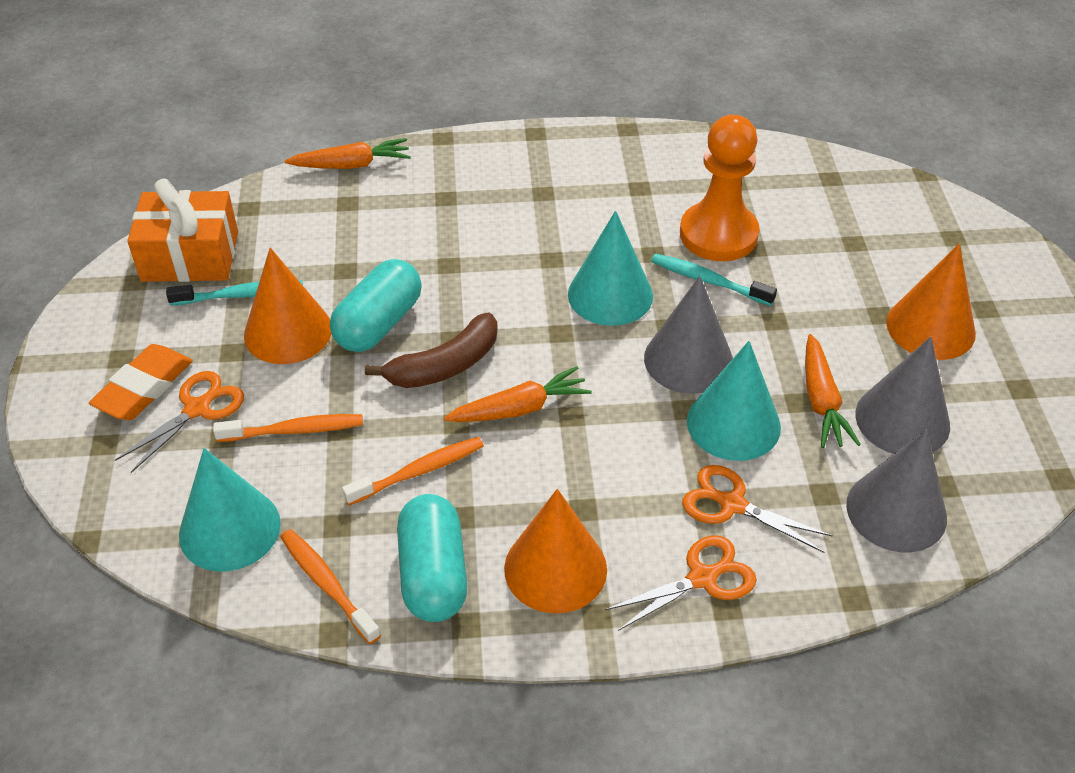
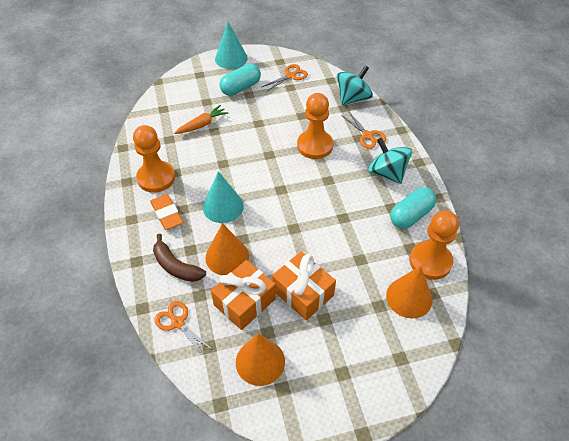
grey cone: [644,276,733,394] [846,429,947,552] [855,337,950,454] = 3 -> none = 0
orange carrot: [284,138,411,169] [444,366,592,422] [805,334,861,448] = 3 -> [174,105,228,134] = 1
orange gift: [127,178,238,282] = 1 -> [211,260,276,330] [272,251,336,320] = 2
orange pawn: [680,115,760,261] = 1 -> [133,125,175,193] [297,93,333,159] [410,210,459,280] = 3
orange toothbrush: [213,414,363,442] [280,529,381,644] [342,437,484,505] = 3 -> none = 0
turquoise cone: [179,448,281,571] [568,211,653,326] [687,341,781,461] = 3 -> [203,171,244,223] [215,22,248,69] = 2
turquoise spinning top: none = 0 -> [337,65,373,106] [368,137,412,184] = 2
turquoise toothbrush: [166,280,303,305] [651,253,777,306] = 2 -> none = 0

